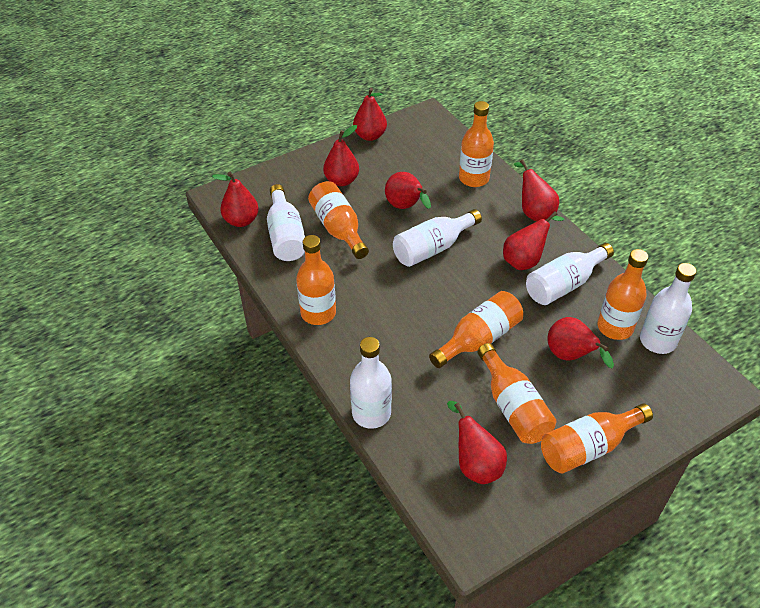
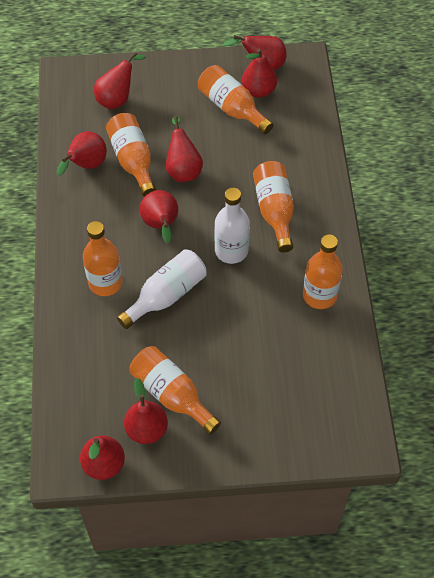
orange bottle: [296,235,336,325] [308,181,369,259] [429,291,523,368] [459,101,494,187] [477,343,556,444] [541,403,653,473] [597,249,649,340] = 7 -> [83,221,123,296] [106,113,156,197] [130,346,221,435] [198,65,274,134] [253,161,294,253] [303,234,343,309] = 6
white bottle: [267,184,305,261] [350,337,392,429] [393,209,482,267] [526,243,614,305] [640,263,696,354] = 5 -> [117,249,207,329] [214,188,250,264] = 2

